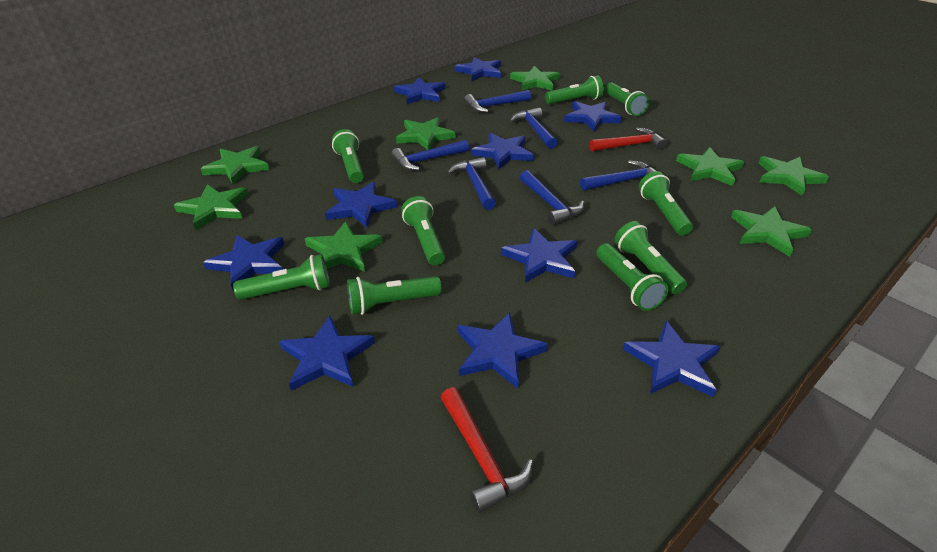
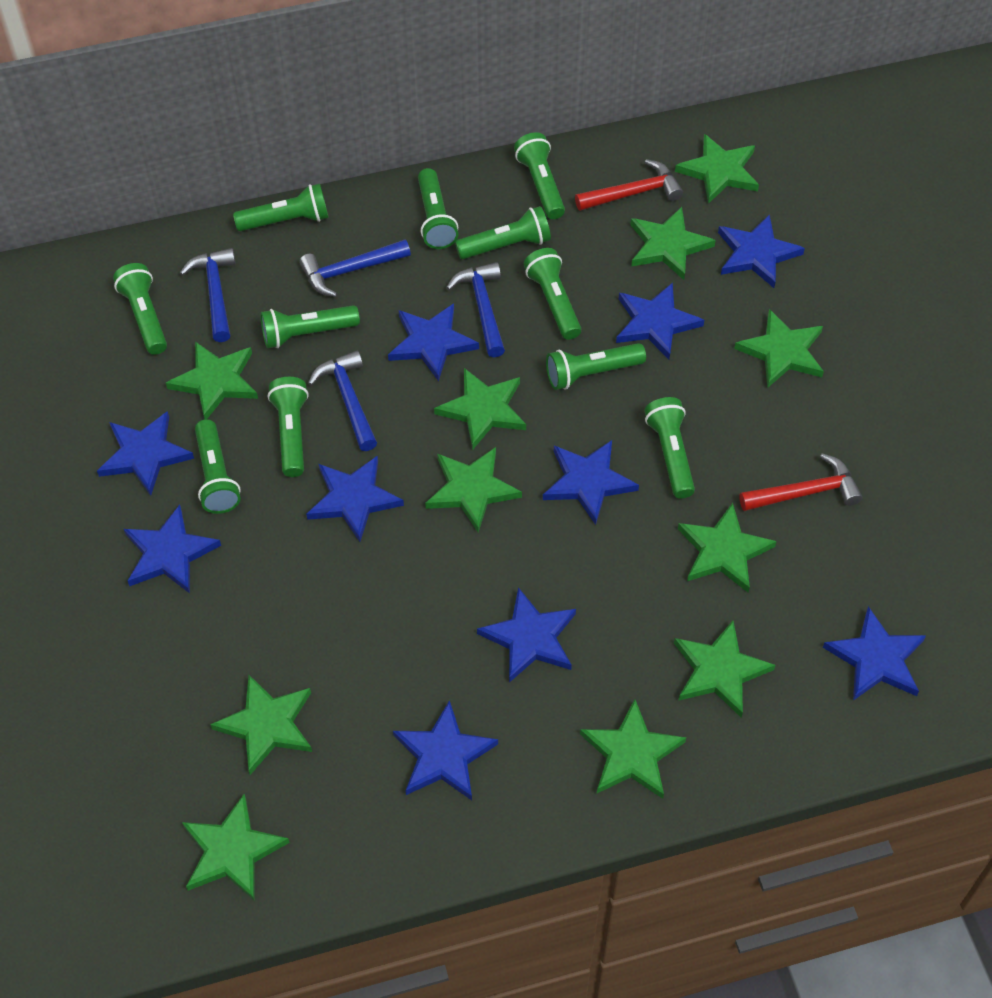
blue hammer: [391,140,469,171] [447,157,496,210] [464,90,531,113] [510,107,558,149] [520,170,584,225] [580,160,656,191] = 6 -> [180,248,236,342] [299,239,411,297] [308,351,377,451] [446,262,505,358] = 4
green flashlight: [233,254,330,300] [332,129,364,183] [347,276,442,315] [401,196,445,265] [545,76,604,104] [597,243,668,311] [605,82,649,116] [614,221,687,294] [639,171,693,236] = 9 -> [113,263,167,355] [195,419,241,514] [233,184,329,231] [260,305,360,348] [268,377,309,477] [418,168,458,249] [455,206,551,259] [514,132,565,219] [524,248,581,340] [546,343,646,390] [644,397,695,499] = 11
green star: [174,184,249,230] [201,146,269,184] [305,221,383,272] [396,117,456,150] [510,66,560,91] [676,147,744,186] [731,206,812,257] [758,156,829,196] = 8 -> [166,341,258,419] [182,794,290,901] [210,675,312,775] [425,447,522,533] [434,368,526,449] [580,699,686,799] [630,207,716,280] [674,621,775,717] [675,134,759,204] [678,503,777,593] [734,309,824,388] = 11

